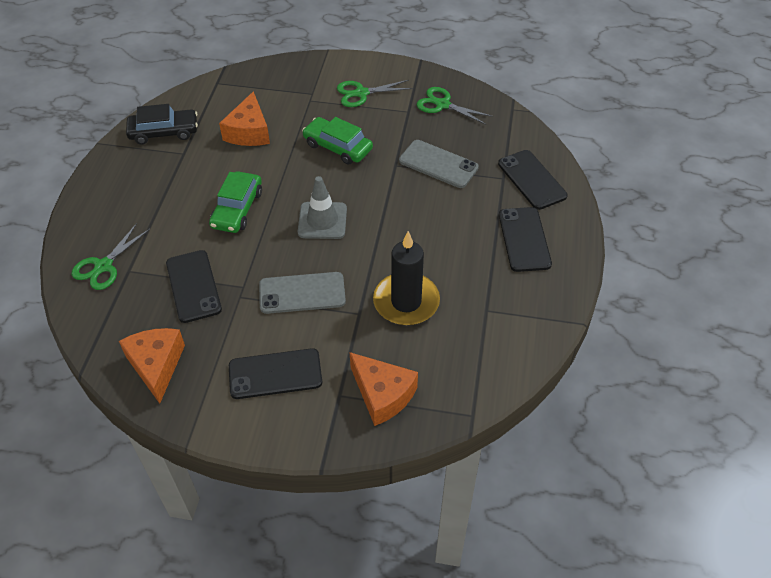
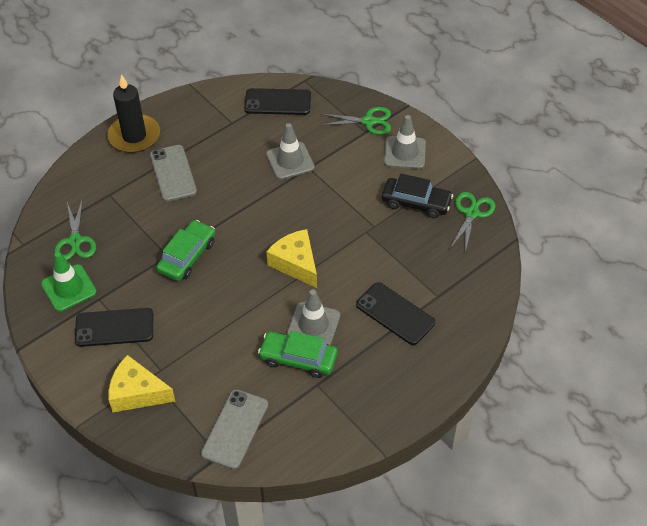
black phone: [166,250,222,323] [229,348,322,399] [498,150,568,210] [499,207,552,272] = 4 -> [75,308,153,347] [244,88,311,115] [356,282,435,345] = 3
green traffic cone: none = 0 -> [41,252,97,312] = 1
grey traffic cone: [298,176,347,239] = 1 -> [266,123,315,180] [287,289,340,345] [384,115,426,169] = 3
orange cheese: [119,328,185,404] [219,91,270,146] [350,352,418,426] = 3 -> none = 0
yellow cheese: none = 0 -> [108,355,175,412] [266,229,317,288] = 2

